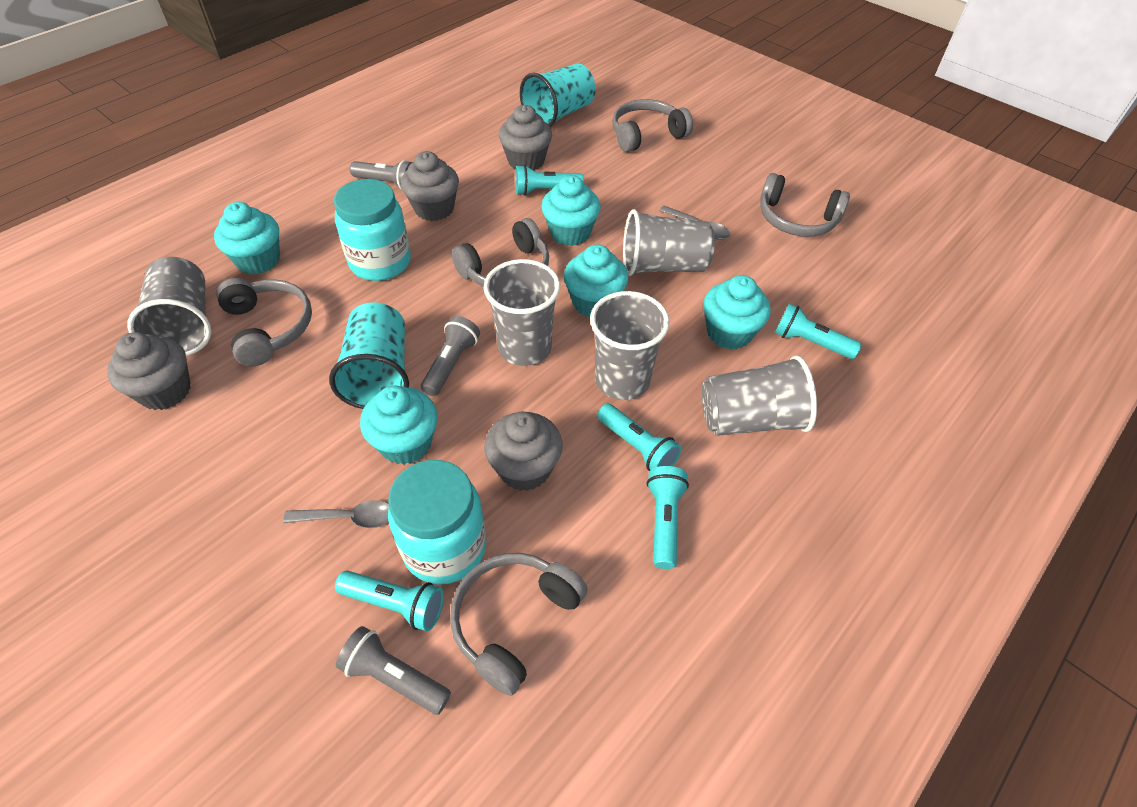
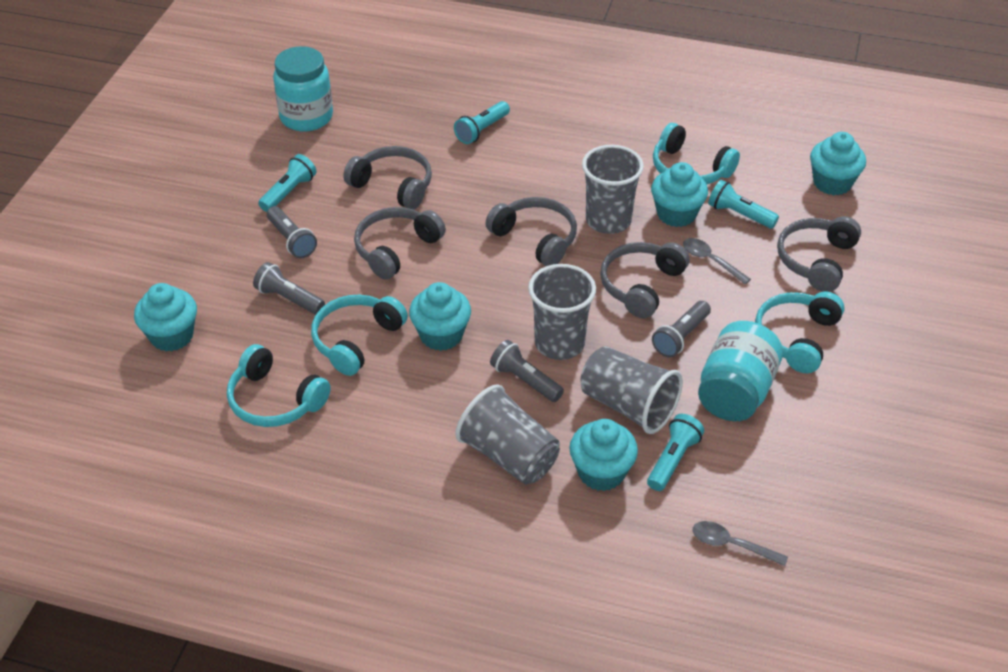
grey cup: [127,257,211,356] [484,259,560,366] [590,291,670,400] [623,209,715,276] [702,355,817,436] = 5 -> [455,384,560,485] [528,264,596,360] [581,346,683,434] [582,145,644,234] = 4
grey cupcake: [107,332,191,410] [401,151,459,221] [484,412,563,491] [499,105,552,171] = 4 -> none = 0
grey flashlight: [336,626,451,715] [350,160,412,190] [421,316,480,396] = 3 -> [253,262,325,314] [267,206,317,258] [490,340,564,402] [652,301,711,357] = 4
turquoise cup: [329,302,409,409] [520,64,596,127] = 2 -> none = 0
turquoise flashlight: [335,570,444,631] [515,165,584,196] [597,404,681,471] [647,466,689,569] [775,303,862,359] = 5 -> [258,154,316,212] [454,101,510,144] [647,414,704,491] [708,180,779,229] = 4
turquoise headphones: none = 0 -> [227,344,331,427] [311,295,408,376] [653,123,740,184] [755,292,845,373] = 4

